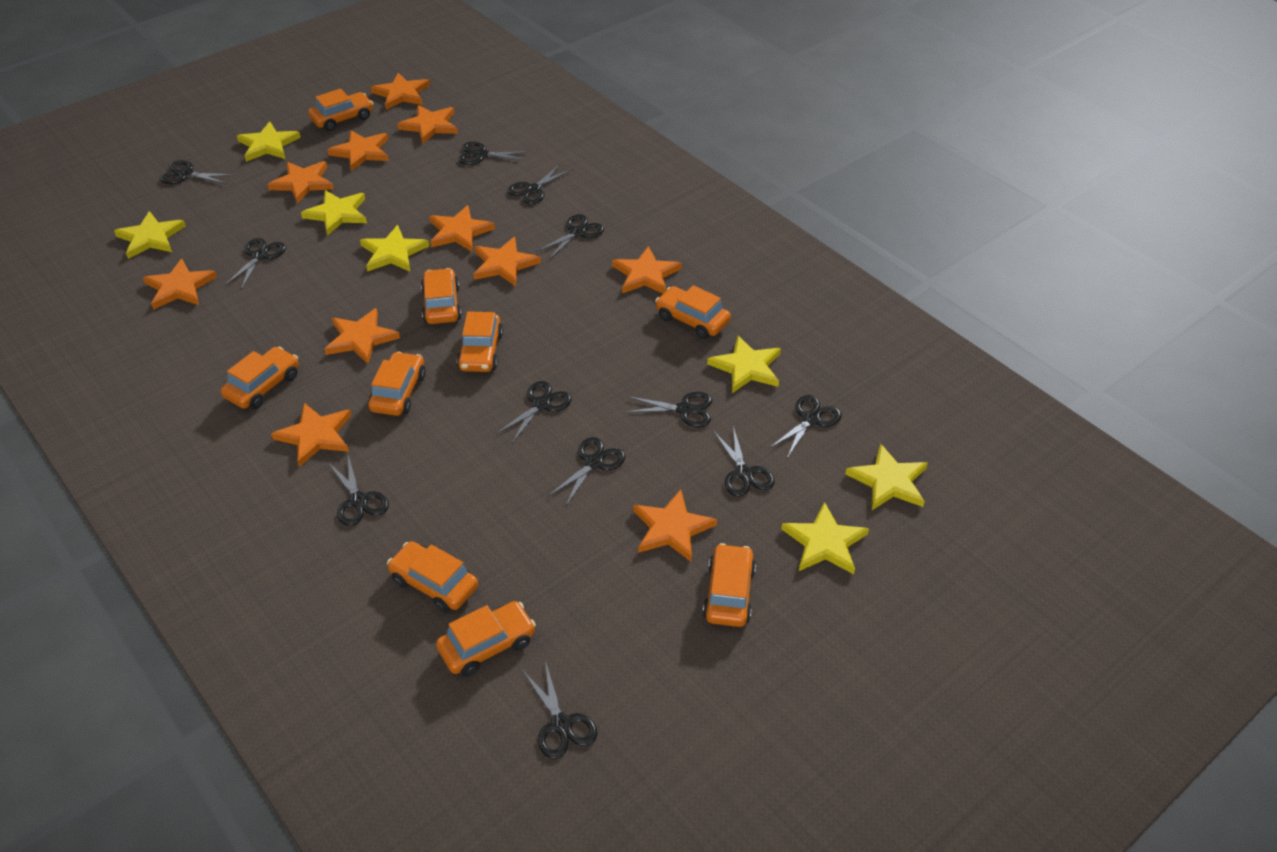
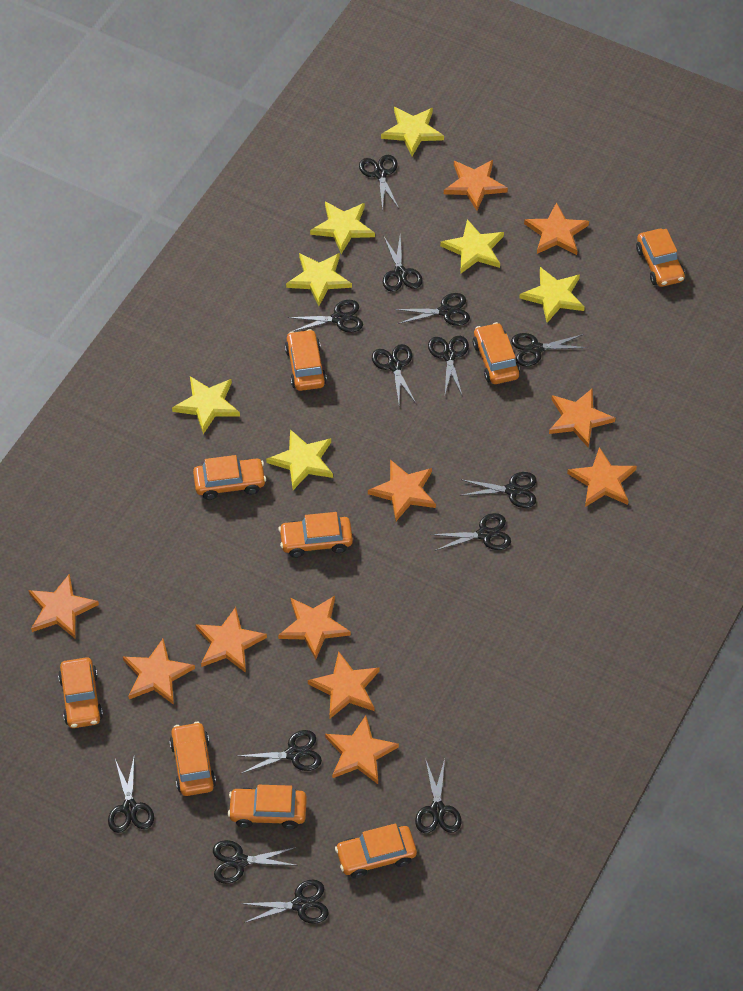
black scissors: [160,160,235,184] [224,238,286,290] [328,455,389,526] [458,142,530,165] [495,381,572,443] [507,164,573,204] [522,660,597,759] [536,214,604,260] [548,437,625,506] [626,392,712,427] [713,426,775,497] [769,395,842,458] = 12 -> [108,758,154,833] [213,840,298,884] [237,730,322,774] [241,880,329,924] [288,300,363,333] [359,155,399,211] [372,344,416,403] [383,236,423,292] [395,293,470,326] [415,758,462,833] [428,336,469,395] [431,513,511,551] [460,472,537,508] [511,333,588,367] = 14

